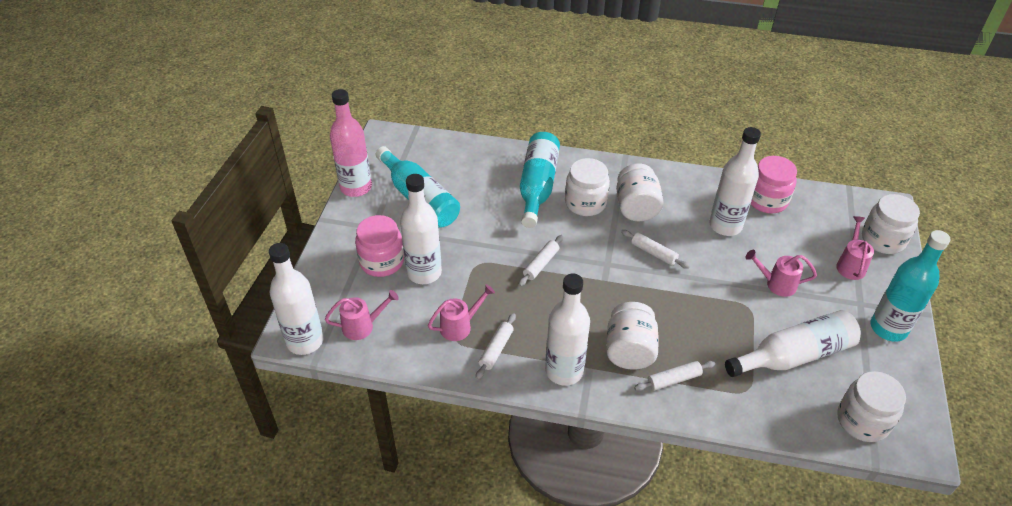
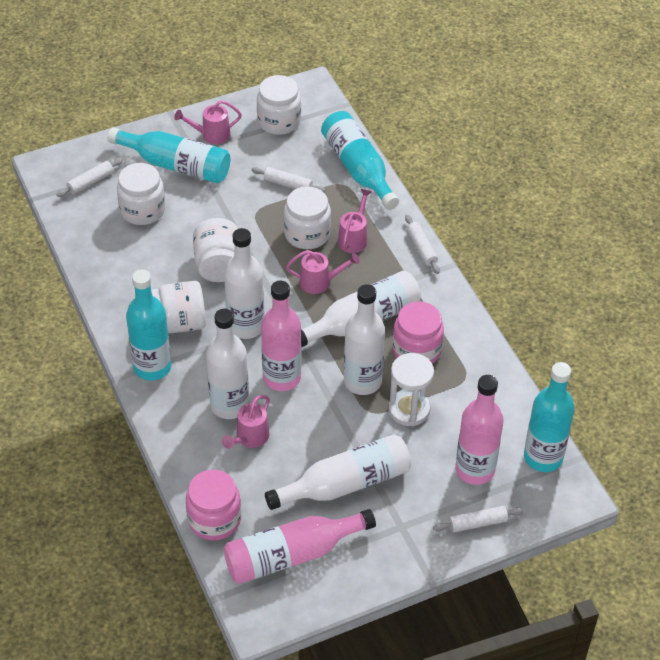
pink bottle: [330,89,372,197] = 1 -> [224,509,376,584] [261,281,301,391] [455,375,504,485] = 3
turquoise bottle: [376,146,460,228] [520,132,560,228] [871,230,950,342] = 3 -> [108,128,230,183] [126,270,171,380] [321,111,399,210] [524,362,575,472] = 4
white hourglass: none = 0 -> [388,353,434,426] = 1

